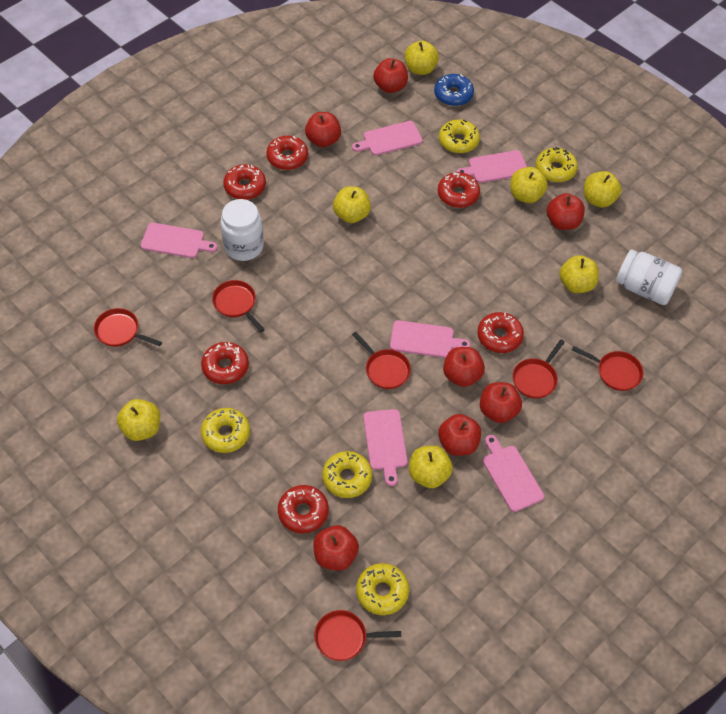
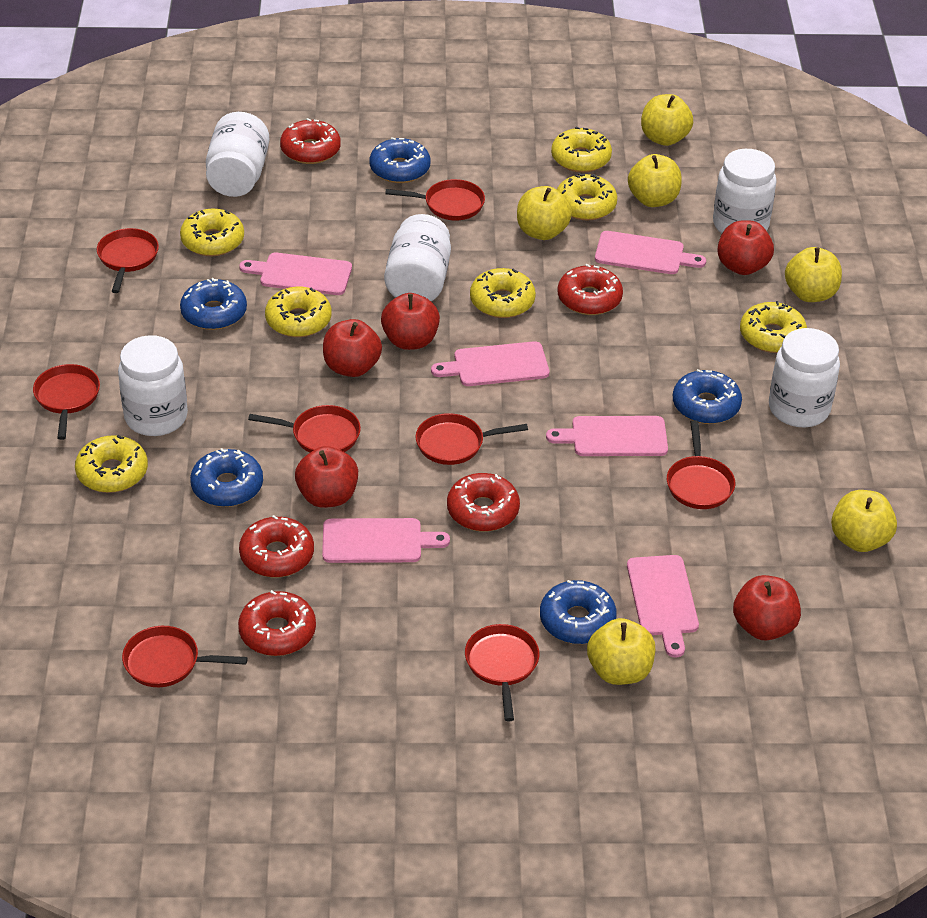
blue donut: [434,74,474,106] = 1 -> [180,278,247,330] [190,448,263,507] [370,137,430,183] [540,580,617,644] [673,369,742,424] = 5
red apple: [305,112,341,147] [313,525,359,571] [373,58,408,93] [438,414,481,456] [443,347,485,387] [480,382,522,423] [547,193,585,230] = 7 -> [295,446,358,508] [323,319,382,377] [381,293,440,350] [717,220,774,275] [733,575,801,640] = 5
red donut: [201,342,249,384] [223,164,266,200] [266,136,308,170] [278,485,329,533] [438,172,480,208] [477,312,524,353] = 6 -> [238,590,316,656] [239,515,314,577] [280,118,341,164] [447,473,520,532] [557,264,623,315] = 5
red pan: [94,308,162,347] [212,280,265,332] [314,610,401,661] [352,332,411,389] [512,339,565,399] [572,346,644,391] = 6 -> [33,364,100,440] [97,228,159,293] [122,626,248,687] [248,405,361,453] [385,179,485,220] [416,413,528,465] [465,624,539,721] [667,420,735,509] = 8
white jar: [220,199,264,261] [616,249,682,305] = 2 -> [118,335,188,436] [206,112,270,197] [384,214,451,301] [713,149,777,233] [769,328,840,427] = 5
yellow apple: [117,399,160,441] [333,186,371,223] [405,41,439,75] [409,446,453,488] [511,167,548,203] [559,255,599,293] [584,171,622,207] = 7 -> [517,186,572,240] [587,618,655,685] [628,154,682,207] [641,94,693,146] [785,247,842,302] [831,490,897,552] = 6
yellow donut: [201,408,250,453] [322,451,372,498] [356,563,409,615] [439,120,480,153] [536,147,578,182] = 5 -> [75,435,148,493] [180,209,244,256] [265,287,332,337] [470,268,536,318] [551,127,612,173] [557,173,617,220] [740,301,807,353] = 7

